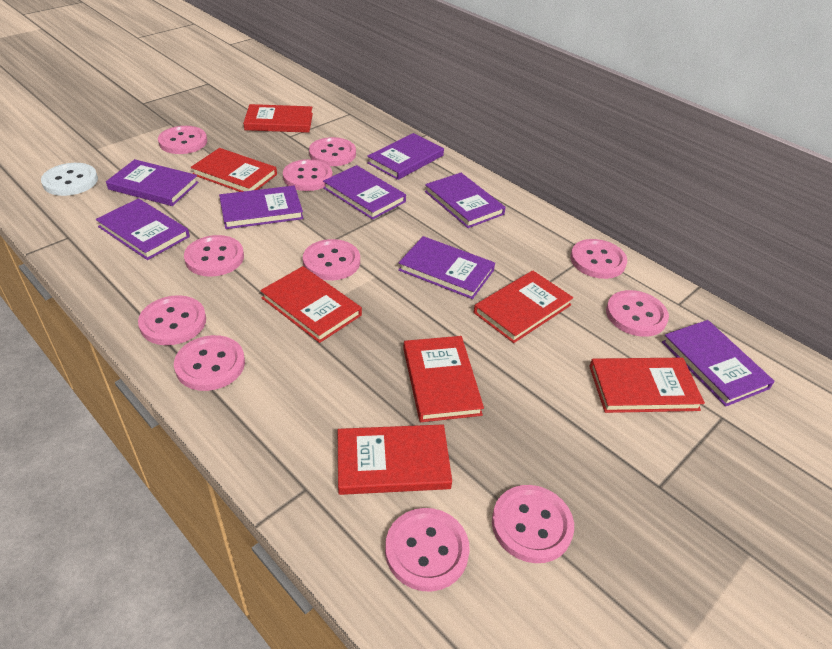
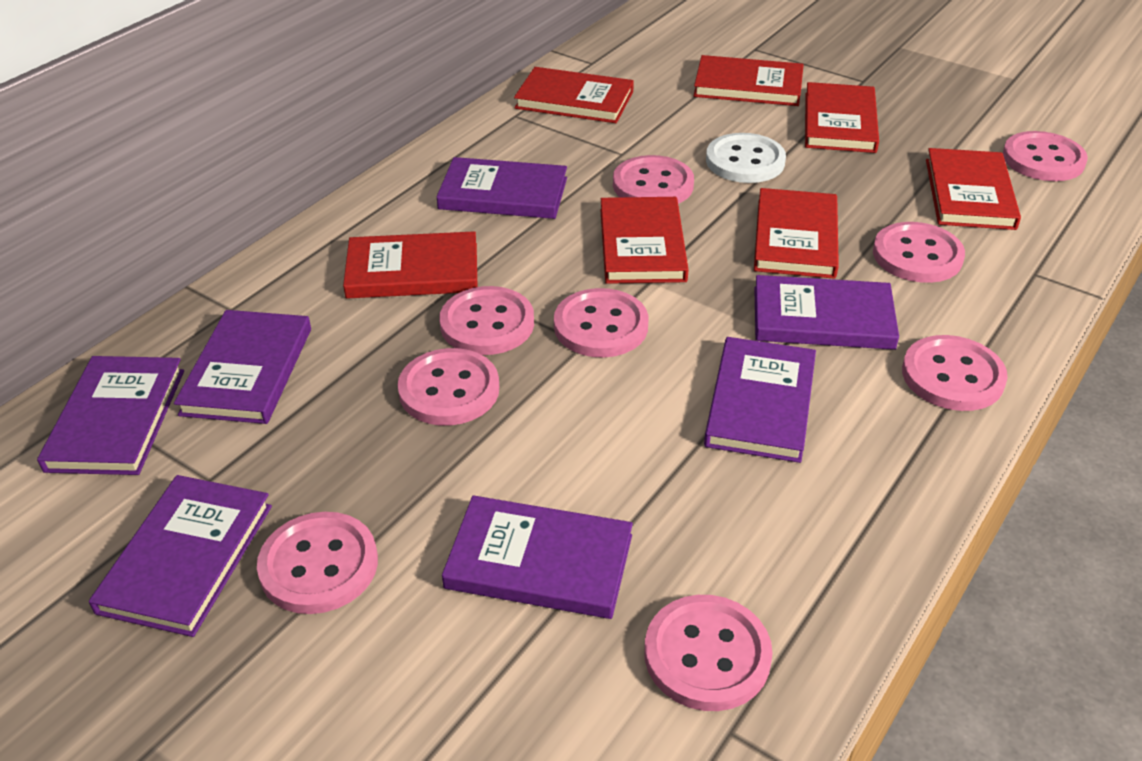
pink button: [138,295,206,345] [158,126,207,154] [174,335,245,391] [184,235,244,277] [283,159,333,191] [303,239,360,280] [309,137,356,166] [385,508,470,592] [492,485,574,563] [570,239,627,279] [606,290,669,337] = 11 -> [257,512,378,614] [398,348,499,425] [439,286,534,355] [554,288,648,357] [613,155,694,204] [644,595,773,711] [873,222,965,283] [902,335,1008,411] [1003,131,1088,181] = 9
purple book: [96,198,190,260] [106,159,198,206] [219,186,303,229] [323,165,406,220] [367,133,444,180] [398,236,495,299] [425,173,506,228] [662,320,775,407] = 8 -> [37,356,184,475] [89,475,272,637] [174,310,311,424] [437,157,567,219] [442,495,633,619] [704,337,816,463] [754,275,899,350] = 7

